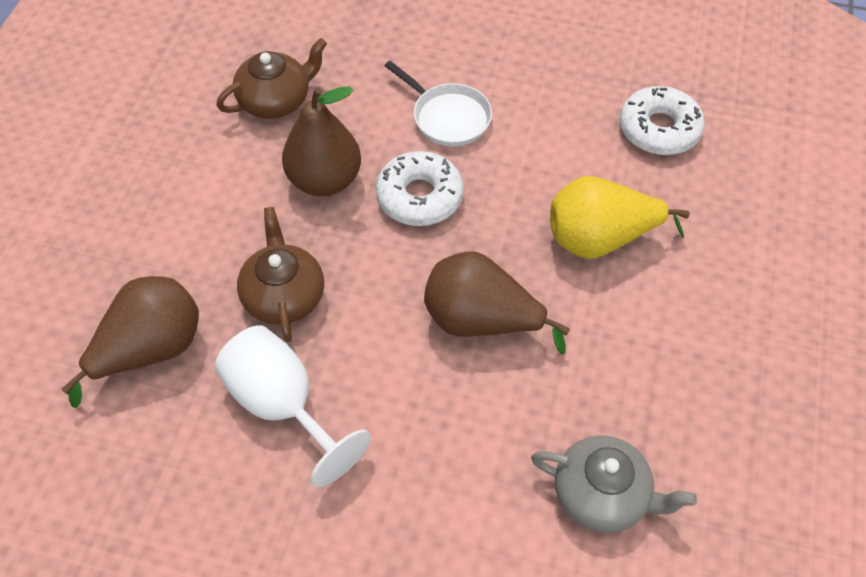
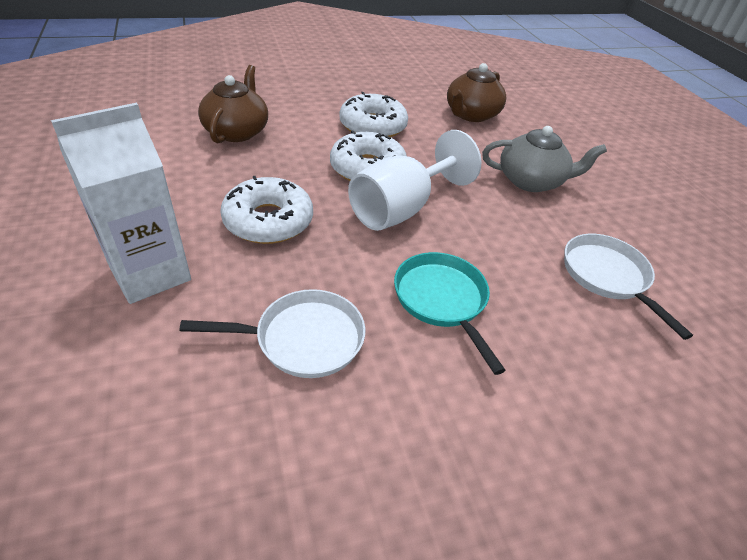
brown pear: [61,276,199,408] [282,87,361,196] [424,251,570,354] = 3 -> none = 0
turquoise pan: none = 0 -> [394,252,506,375] = 1
white carton: none = 0 -> [51,103,191,304] = 1
white donut: [376,151,464,226] [619,86,705,155] = 2 -> [220,176,313,244] [330,131,407,181] [340,92,408,137] = 3
white pan: [385,61,492,146] = 1 -> [180,289,365,378] [564,234,693,340] = 2
yellow pear: [550,176,690,259] = 1 -> none = 0

